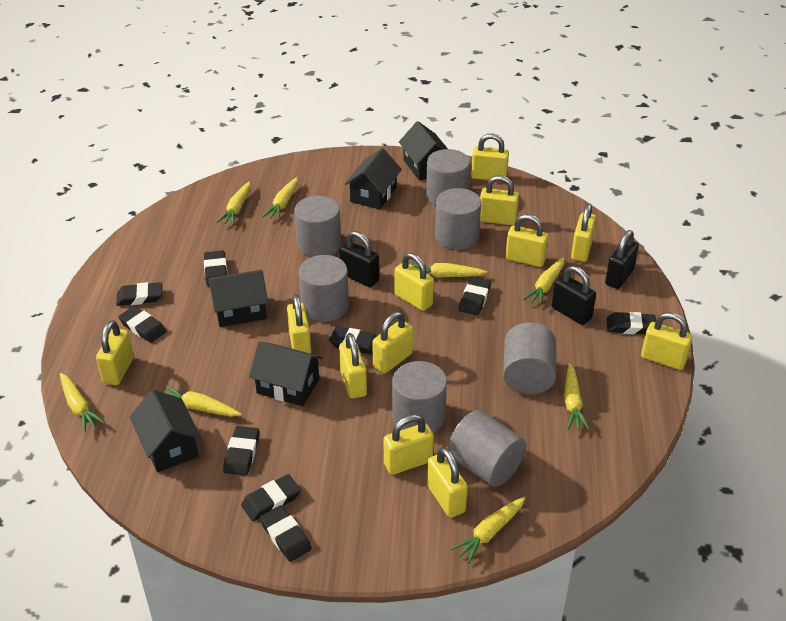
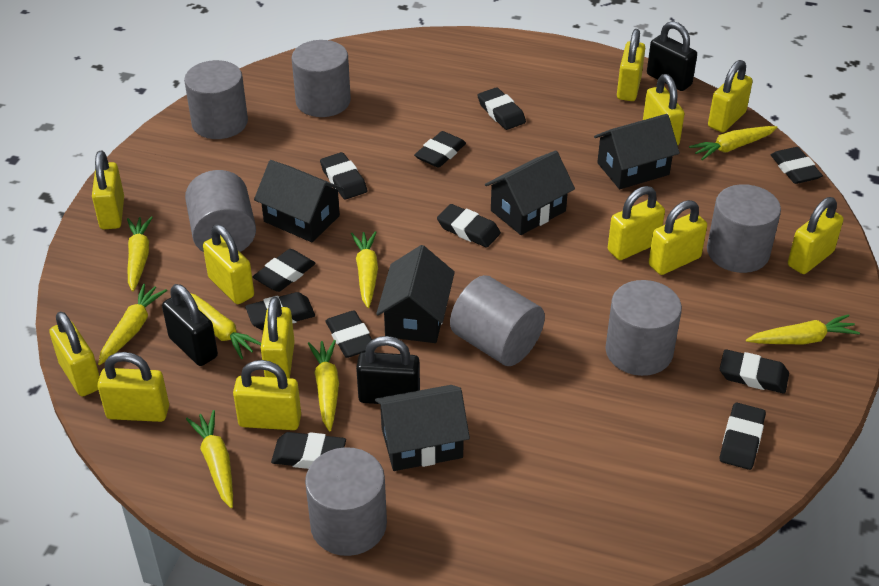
black eraser: [116,282,162,306] [118,306,166,343] [204,250,228,287] [223,426,259,475] [241,474,301,521] [260,505,312,562] [329,326,377,355] [459,277,491,315] [606,312,656,334] = 9 -> [245,292,315,330] [253,249,316,292] [271,432,346,469] [320,152,367,200] [326,311,372,358] [414,131,466,168] [437,204,501,248] [477,87,526,130] [720,349,789,394] [720,403,766,470] [771,147,823,184] = 11

